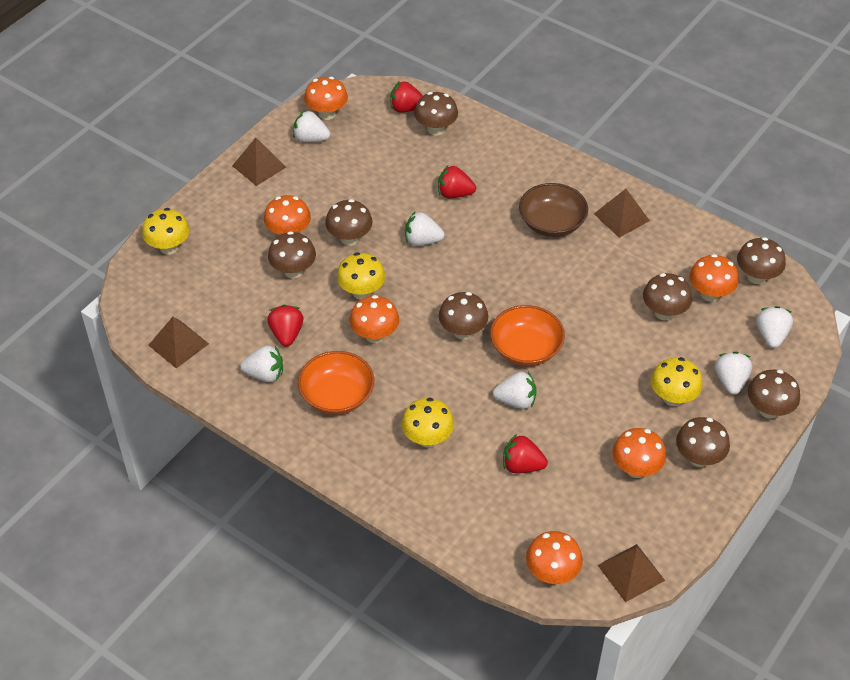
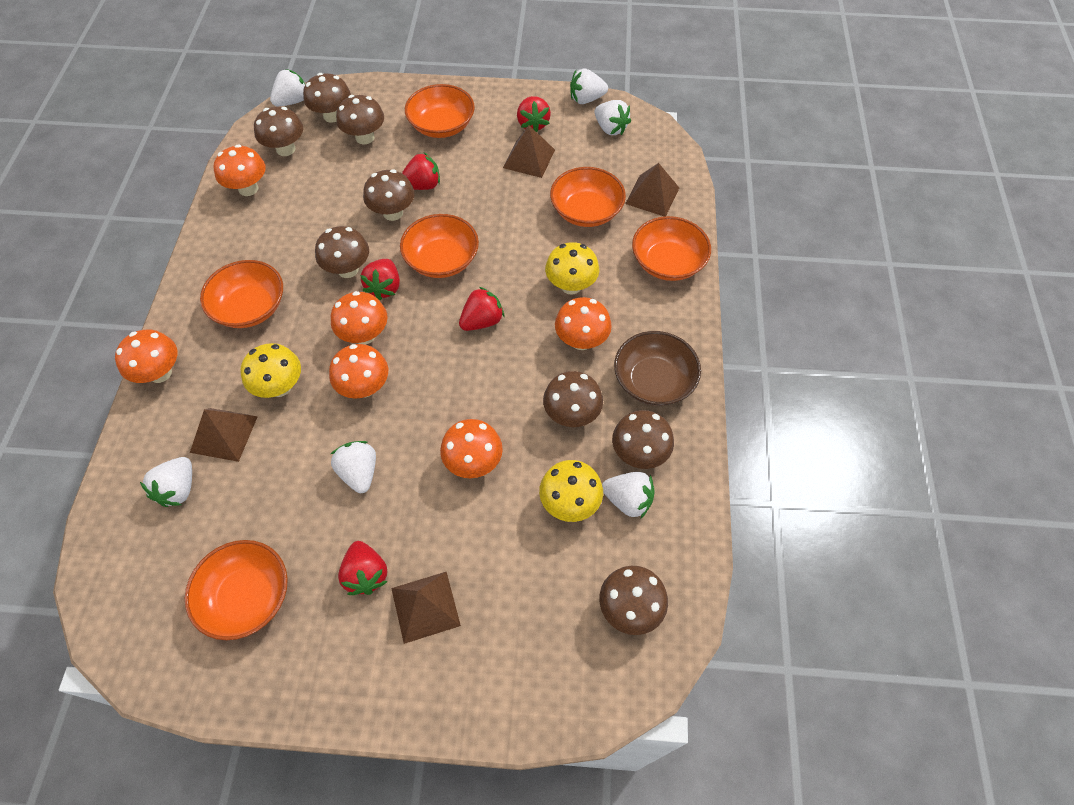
orange bowl: [298,351,374,414] [490,305,565,366] = 2 -> [185,540,288,640] [200,260,283,328] [400,214,479,278] [405,84,475,138] [550,167,626,227] [632,216,711,281] = 6
red strawberry: [267,305,303,347] [390,81,423,113] [438,166,476,198] [503,434,548,473] = 4 -> [338,541,388,595] [360,259,400,300] [402,152,440,190] [459,287,504,331] [517,96,551,132] = 5
yellow mushroom: [142,208,190,255] [337,252,385,300] [401,397,454,448] [651,357,703,406] = 4 -> [240,343,301,398] [539,460,603,522] [545,242,599,295] = 3

